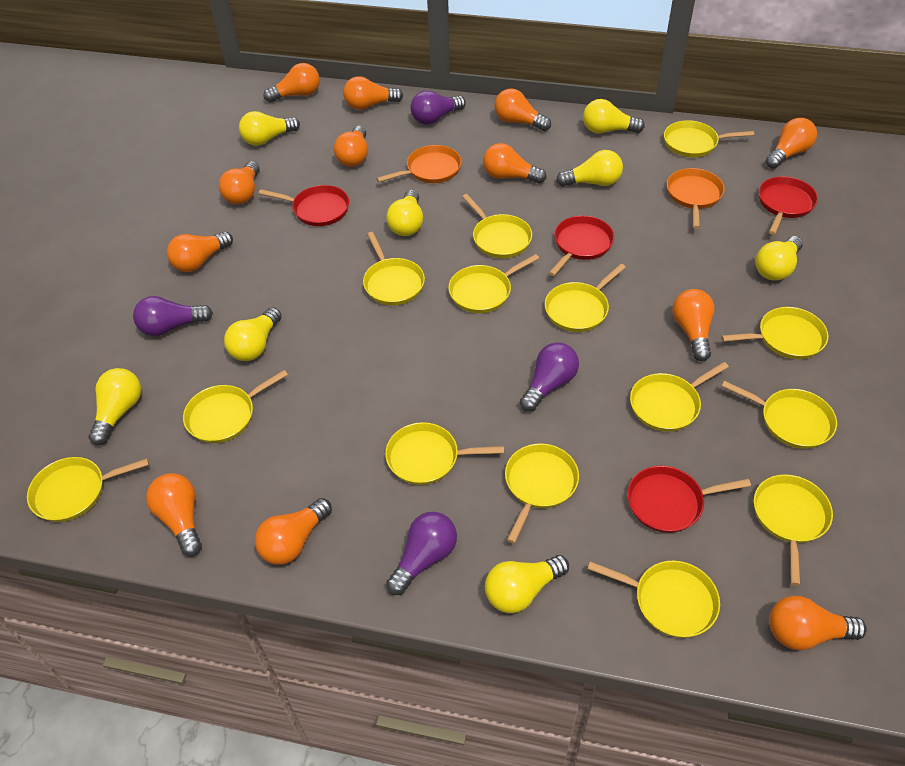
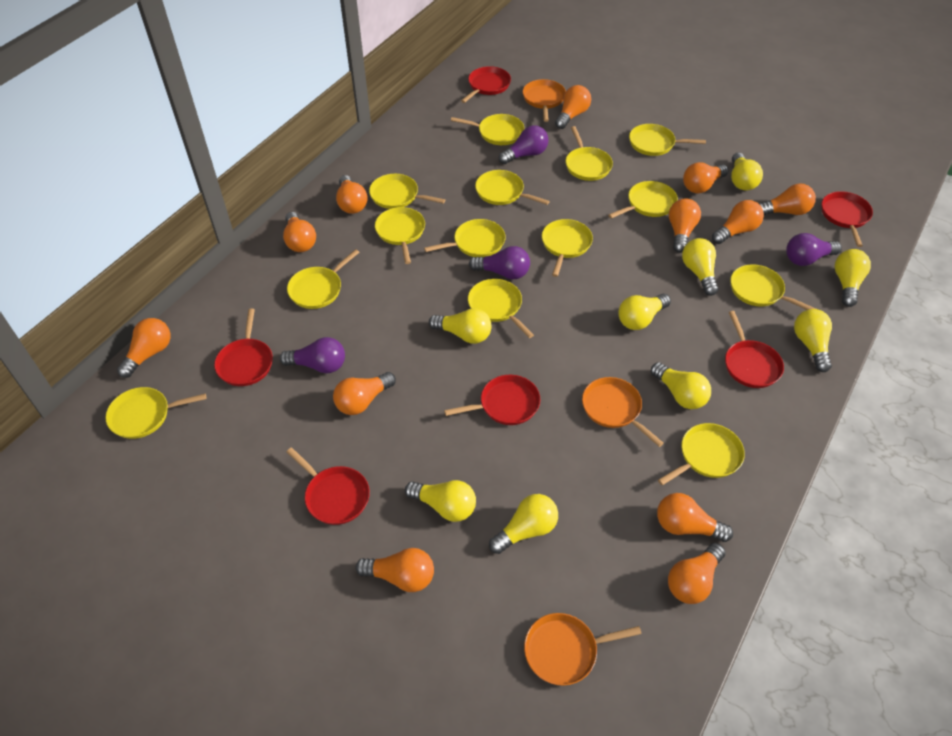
orange pan: [377,145,462,183] [667,168,725,229] = 2 -> [523,79,566,122] [524,613,642,686] [582,377,664,447] = 3
red pan: [259,185,349,226] [549,216,614,276] [627,466,751,533] [758,176,818,235] = 4 -> [214,308,273,386] [287,447,370,525] [444,375,541,425] [461,66,511,103] [725,311,784,388] [821,191,873,247] = 6
yellow light bulb: [89,368,141,445] [224,307,282,361] [239,111,300,146] [386,190,423,236] [485,555,569,613] [556,150,623,187] [583,99,645,133] [756,236,803,281] = 8 -> [405,480,476,522] [429,308,492,344] [489,494,558,554] [618,294,671,330] [651,362,711,409] [682,238,718,296] [731,153,763,191] [794,309,832,372] [835,249,871,307] = 9

